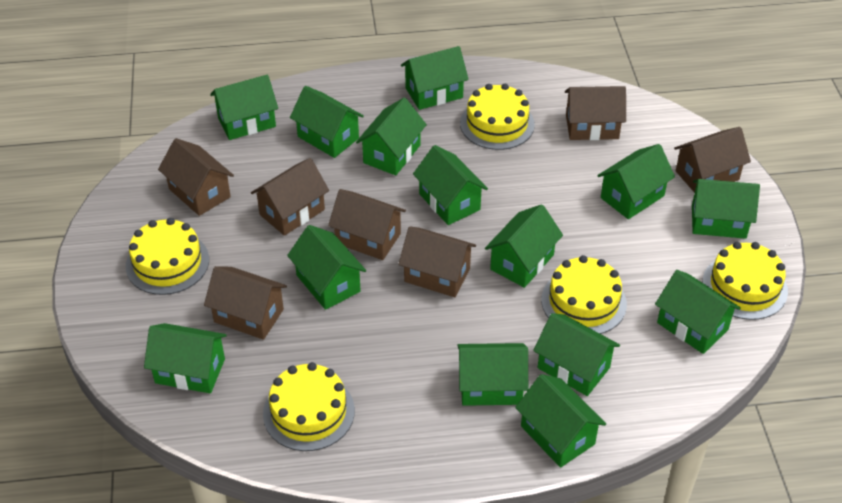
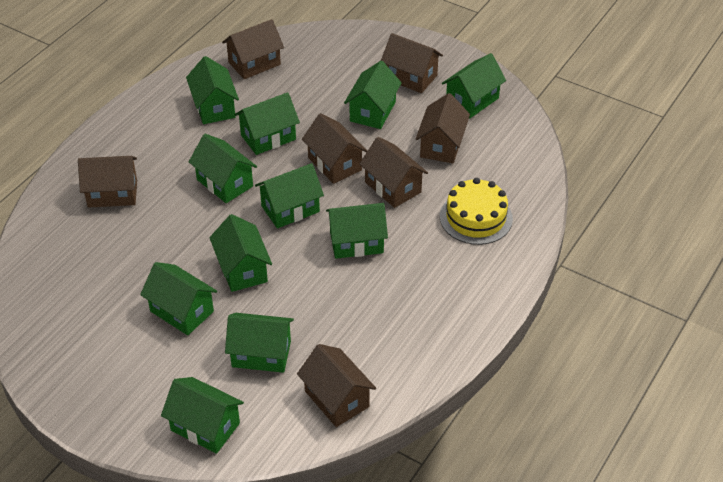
green house: [144,323,227,393] [210,75,278,140] [287,225,366,310] [290,86,364,158] [356,98,427,176] [401,46,469,110] [413,145,488,225] [457,343,528,406] [485,204,563,288] [515,374,606,467] [533,313,620,396] [597,144,675,219] [655,270,741,354] [692,179,760,239] = 14 -> [140,262,217,335] [161,377,244,454] [186,56,239,124] [189,134,257,203] [209,214,272,292] [225,313,294,373] [234,92,300,155] [255,163,324,228] [326,203,388,259] [344,61,402,129] [442,53,506,118] = 11
yellow cake: [126,218,209,295] [263,362,355,451] [460,84,535,150] [541,255,627,334] [702,242,788,320] = 5 -> [440,178,513,245] = 1

